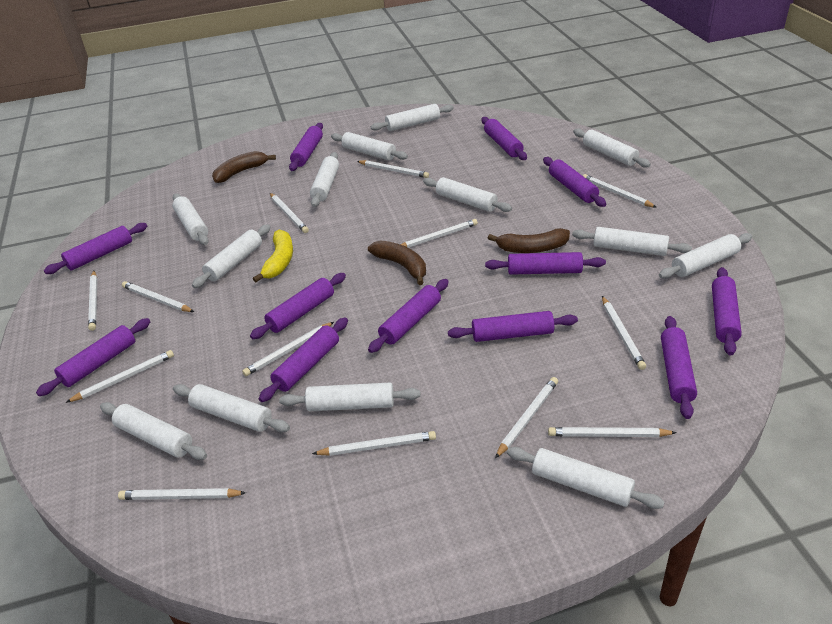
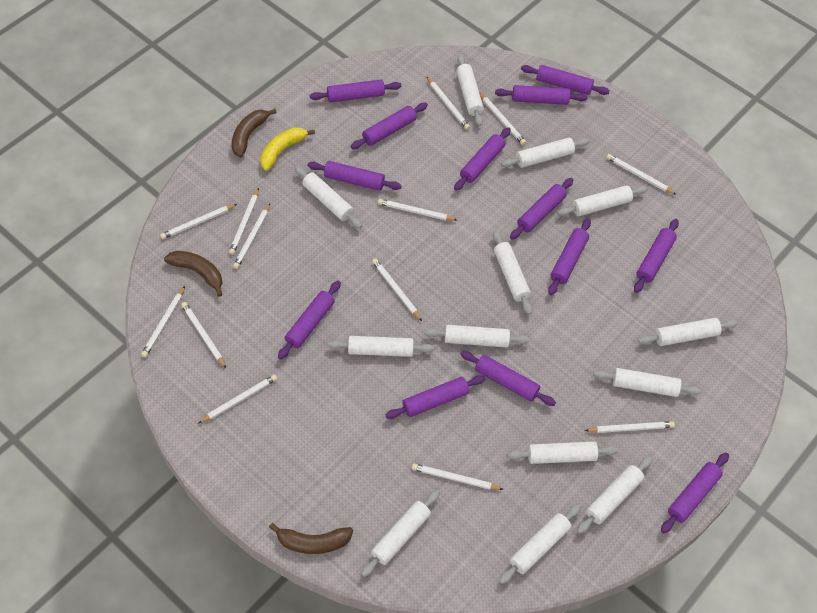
purple rolling pin: [36,318,150,396] [44,223,147,274] [250,273,346,339] [259,317,348,402] [289,123,323,171] [368,279,449,353] [448,311,578,342] [481,117,527,160] [485,252,606,275] [543,157,606,207] [661,316,697,419] [712,267,742,356] = 12 -> [278,281,341,359] [307,161,401,191] [310,79,402,103] [351,103,428,149] [386,375,485,419] [454,127,511,191] [460,351,556,406] [495,85,587,105] [510,178,573,239] [521,65,609,95] [548,218,591,295] [634,219,679,293] [661,452,729,533] = 13

